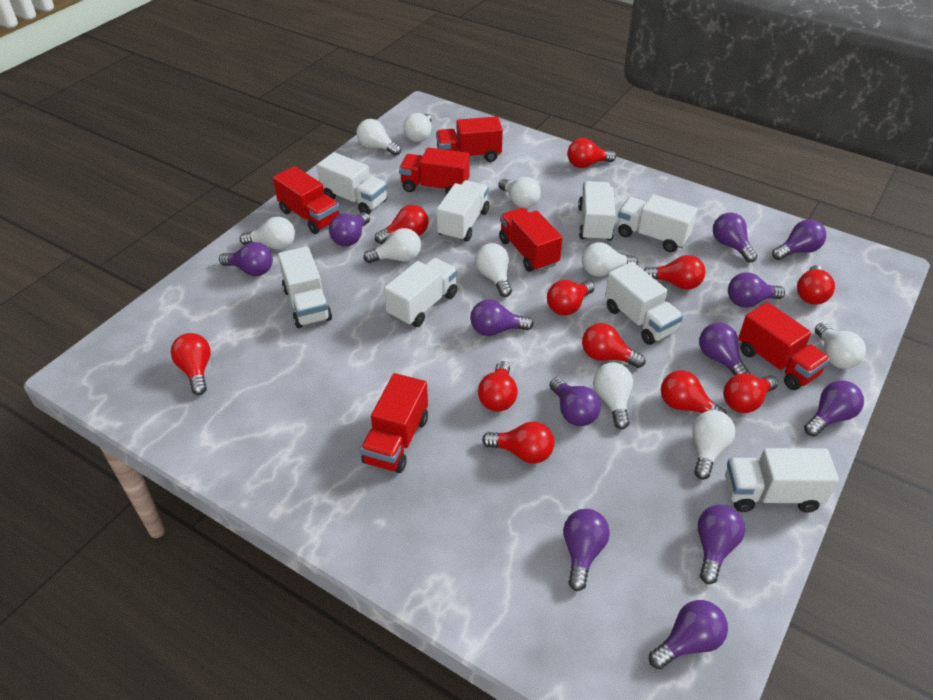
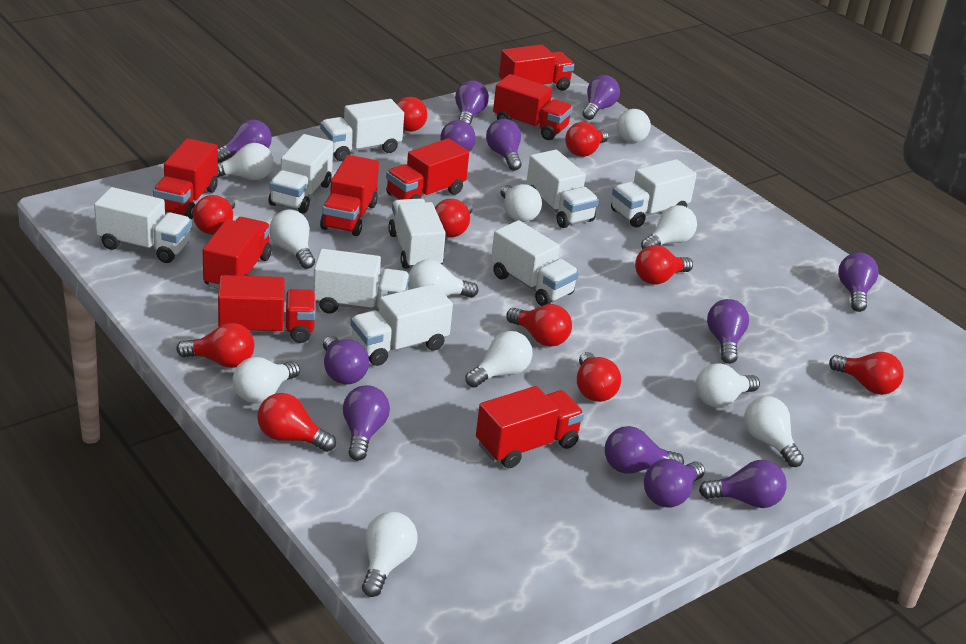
red light bulb: [171,333,211,395] [375,205,429,244] [478,361,518,411] [482,421,555,464] [547,280,595,315] [567,138,616,168] [582,323,646,368] [644,255,705,290] [661,370,727,414] [724,373,778,413] [797,265,835,305] = 11 -> [176,323,254,368] [193,195,235,235] [257,393,336,452] [397,97,427,132] [435,199,473,237] [506,304,572,347] [565,122,609,157] [577,352,621,402] [635,245,693,284] [829,352,904,395] = 10
red truck: [273,166,339,234] [360,373,428,473] [399,148,470,195] [436,116,503,162] [499,207,563,272] [738,302,830,390] = 6 -> [153,139,218,219] [203,217,272,289] [218,275,316,343] [320,155,379,236] [386,138,469,200] [476,386,584,468] [493,74,573,140] [499,44,574,91] = 8
white light bulb: [240,217,295,250] [357,119,401,156] [364,228,421,263] [403,113,432,142] [475,243,512,297] [499,177,541,208] [582,242,638,277] [593,362,633,429] [692,410,736,480] [815,323,866,369] = 10 -> [217,143,274,180] [233,357,300,403] [270,209,315,269] [362,512,417,597] [408,259,479,298] [465,331,533,388] [501,184,542,222] [617,109,651,143] [641,205,697,249] [696,363,760,408] [744,396,804,467] = 11
white truck: [278,246,332,328] [317,152,387,214] [384,258,458,327] [437,180,489,242] [578,181,615,242] [605,262,683,345] [618,194,698,252] [725,448,839,512] = 8 -> [94,187,192,263] [268,134,333,214] [313,249,410,314] [320,99,404,161] [351,284,453,366] [388,198,446,269] [491,220,579,306] [526,150,599,228] [611,159,697,227] = 9

